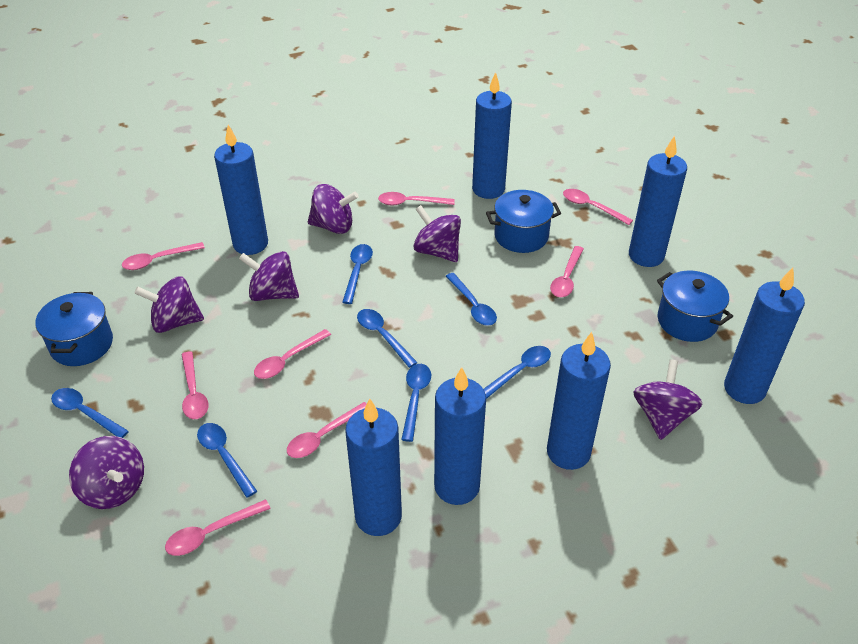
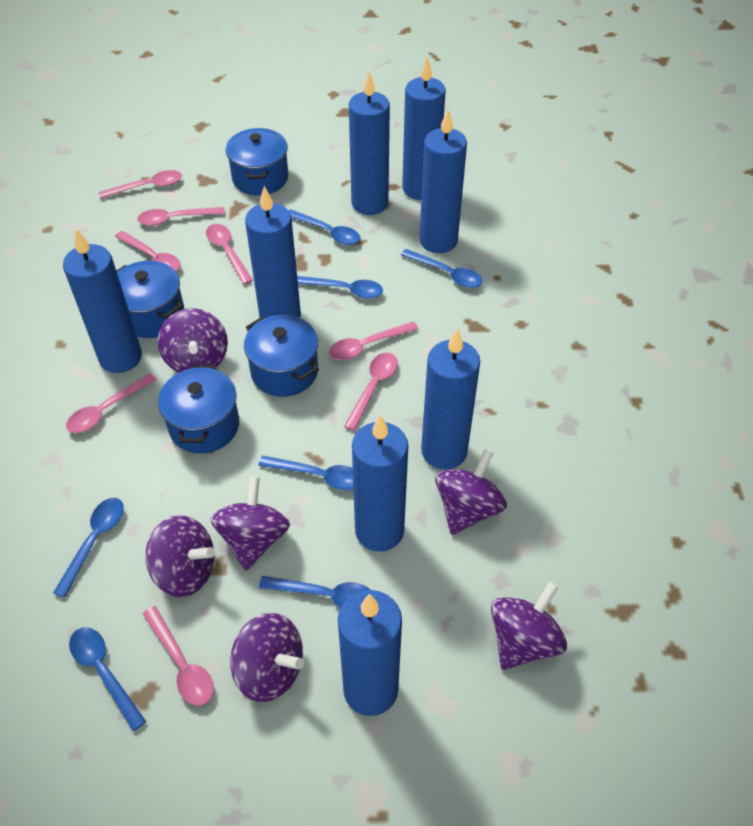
blue candle: [214,125,268,255] [345,398,402,536] [434,367,486,505] [472,72,512,199] [547,332,611,470] [629,135,687,267] [724,267,805,404] = 7 -> [63,229,142,373] [245,186,301,318] [338,590,402,716] [349,72,390,215] [352,415,408,552] [402,57,446,200] [419,109,467,253] [421,328,480,470] = 8
blue pot: [35,292,113,366] [486,190,561,253] [657,271,733,342] = 3 -> [117,261,184,338] [158,365,239,454] [226,128,289,196] [244,315,319,397] = 4

